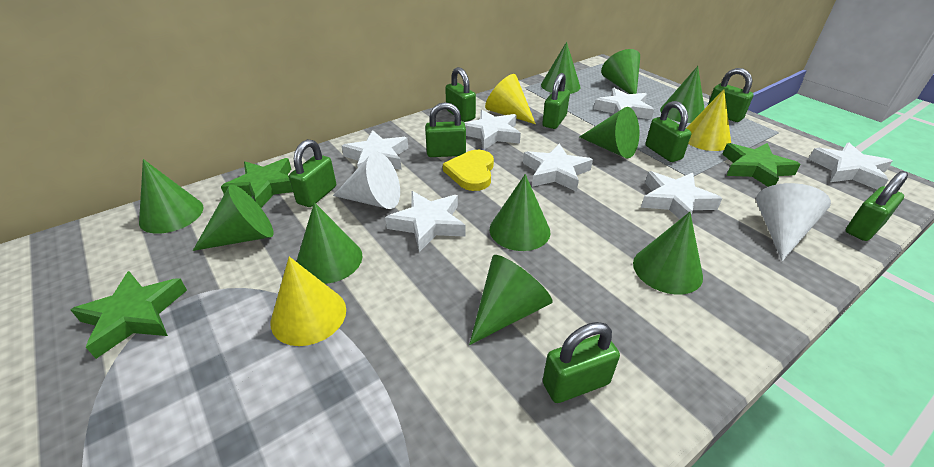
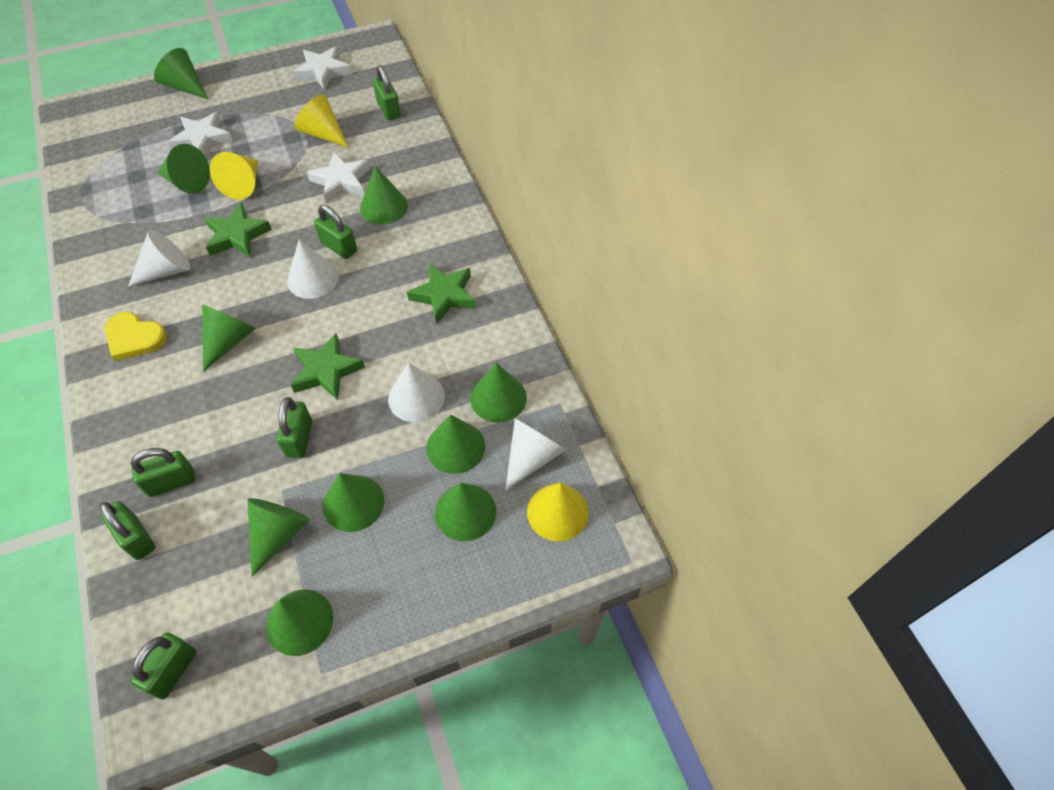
green padlock: [289,139,336,207] [425,102,466,157] [445,67,476,122] [542,73,570,129] [543,322,620,403] [646,101,691,162] [708,68,754,122] [846,171,908,241] = 8 -> [99,501,155,560] [131,448,195,497] [131,633,196,700] [277,397,312,458] [314,205,357,259] [373,65,401,120] = 6
white cone: [333,152,400,209] [756,183,831,261] = 2 -> [128,230,190,287] [287,239,339,299] [388,363,445,422] [505,418,566,491] = 4
white star: [342,130,408,170] [385,191,465,252] [464,110,521,150] [523,143,593,192] [594,88,654,120] [641,171,722,219] [809,143,892,189] = 7 -> [168,112,233,156] [293,46,351,90] [307,152,370,203] = 3

